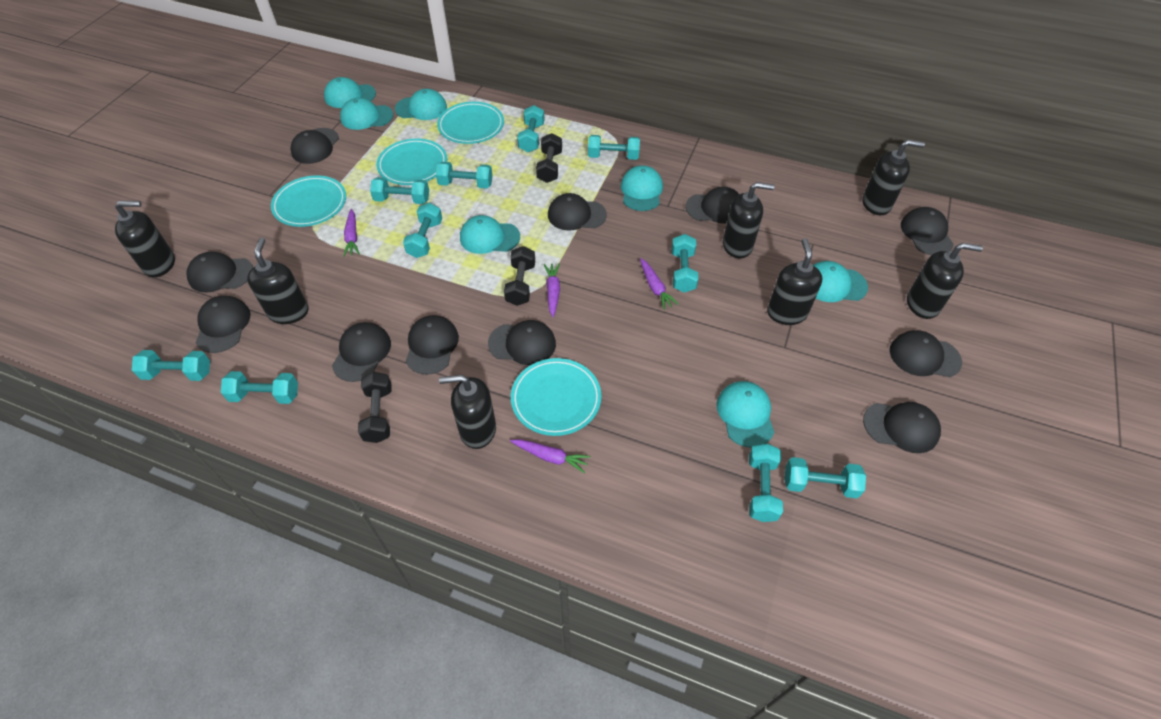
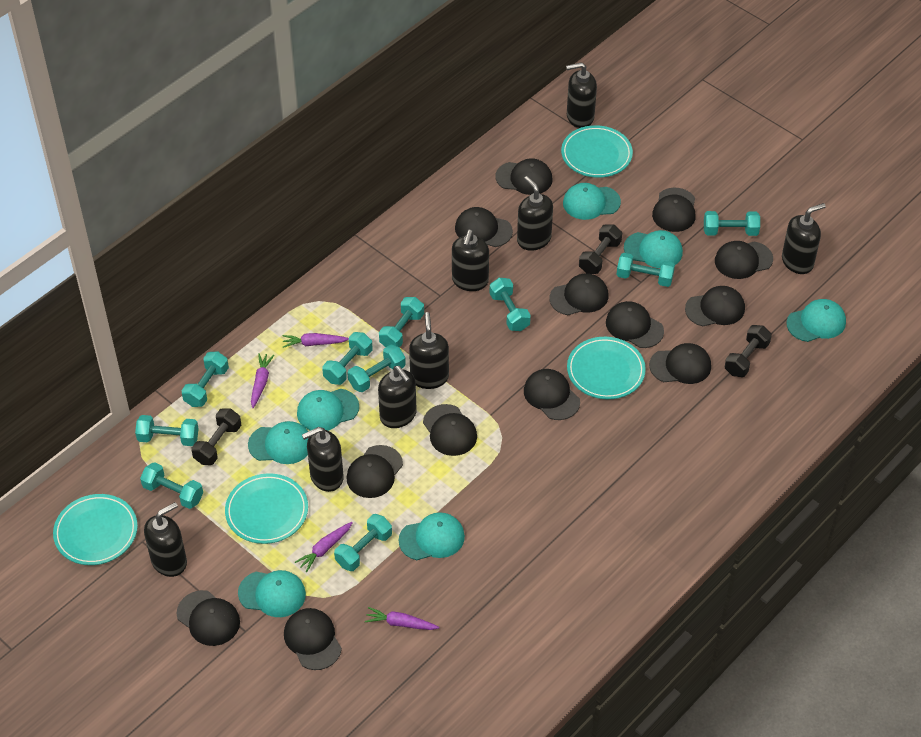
black cap: [187,252,253,293] [196,296,251,353] [291,128,339,164] [332,322,391,382] [406,315,459,375] [488,320,556,365] [548,193,607,231] [686,187,739,224] [863,402,941,453] [890,330,962,377] [901,207,954,255] = 11 -> [176,590,240,646] [284,608,342,670] [347,445,403,498] [423,404,477,456] [455,207,513,247] [495,158,552,195] [524,369,580,420] [549,273,609,315] [606,301,664,348] [649,343,711,384] [652,188,695,232] [685,286,745,326] [715,241,773,279] = 13
black soap dispenser: [115,201,175,277] [247,238,309,324] [439,375,496,449] [723,182,775,258] [767,238,822,325] [862,140,925,215] [907,243,983,319] = 7 -> [144,502,187,577] [302,427,344,492] [378,366,417,428] [409,312,449,389] [452,230,489,291] [517,176,553,251] [566,62,597,128] [782,203,826,274] = 8

